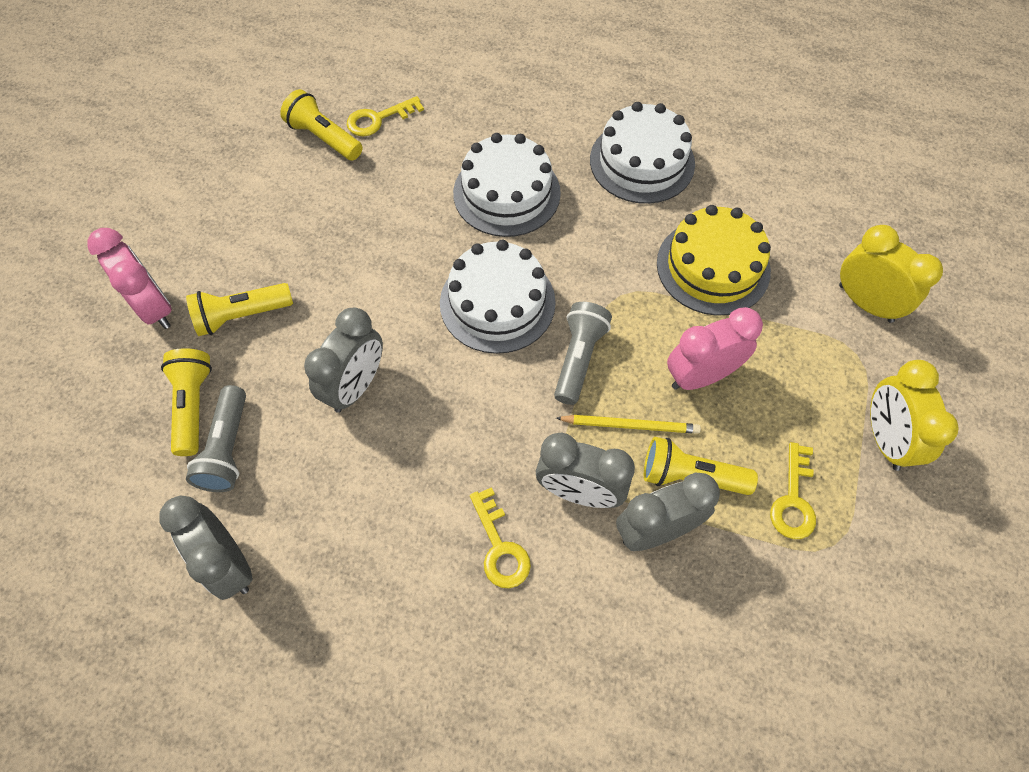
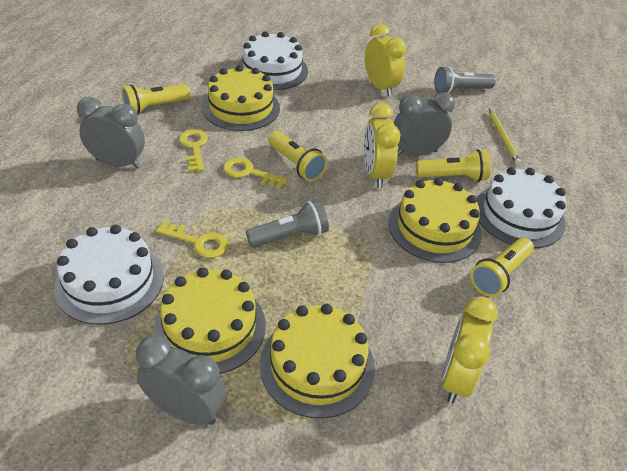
grey clock: [159,496,253,600] [304,308,383,413] [536,432,635,508] [616,473,720,551] = 4 -> [77,97,145,169] [136,335,226,425] [394,92,455,156] = 3
pink clock: [87,228,172,329] [667,307,763,390] = 2 -> none = 0
yellow cake: [657,205,771,315] = 1 -> [154,267,266,374] [202,65,280,131] [260,304,375,419] [389,178,482,263] = 4
yellow clock: [839,225,943,323] [870,360,959,471] = 2 -> [364,103,401,188] [365,24,407,97] [441,296,498,403] = 3

